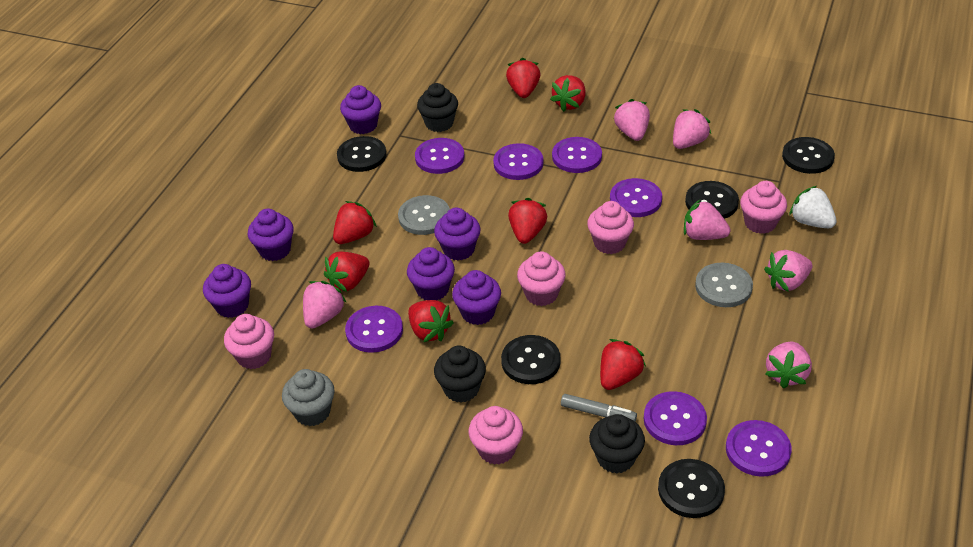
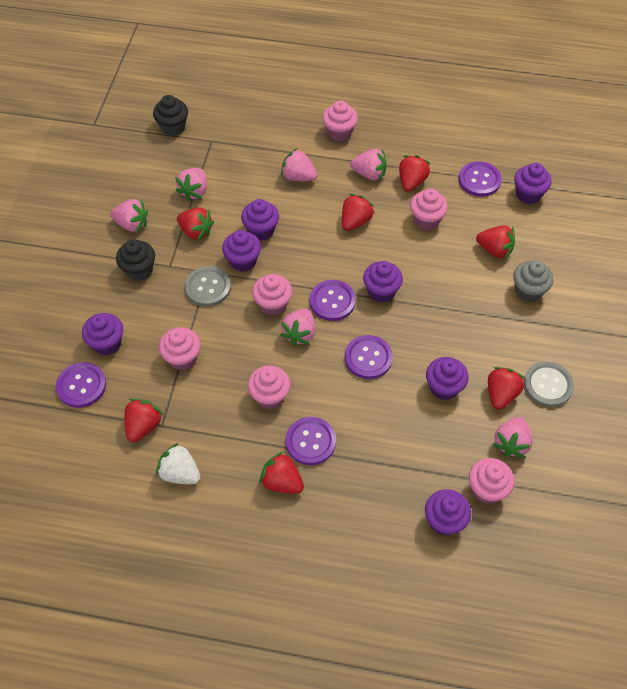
black button: [337,136,387,172] [501,335,561,384] [658,459,725,518] [685,181,739,219] [782,137,835,174] = 5 -> none = 0
black cupcake: [417,83,458,132] [434,346,486,403] [589,414,645,474] = 3 -> [116,239,155,281] [153,95,188,136] = 2
grey marker: [561,394,637,422] = 1 -> none = 0
pink cupcake: [224,314,274,369] [469,406,523,465] [517,251,566,306] [587,201,634,254] [740,181,787,234] = 5 -> [159,328,201,370] [248,365,290,409] [252,274,292,316] [322,100,358,141] [410,189,448,230] [469,458,515,504] = 6
purple button: [345,306,403,353] [415,138,465,174] [493,143,543,180] [552,137,602,173] [610,178,662,217] [644,391,707,445] [726,420,792,477] = 7 -> [56,362,106,408] [285,417,336,465] [310,280,356,321] [345,335,393,379] [458,161,502,197] = 5
purple cupcake: [203,264,251,318] [248,209,294,261] [340,85,381,134] [407,247,455,300] [434,208,481,261] [452,270,501,325] = 6 -> [82,313,123,355] [222,230,261,272] [241,199,279,241] [363,261,403,303] [425,489,471,536] [426,357,469,400] [514,163,552,204] = 7

